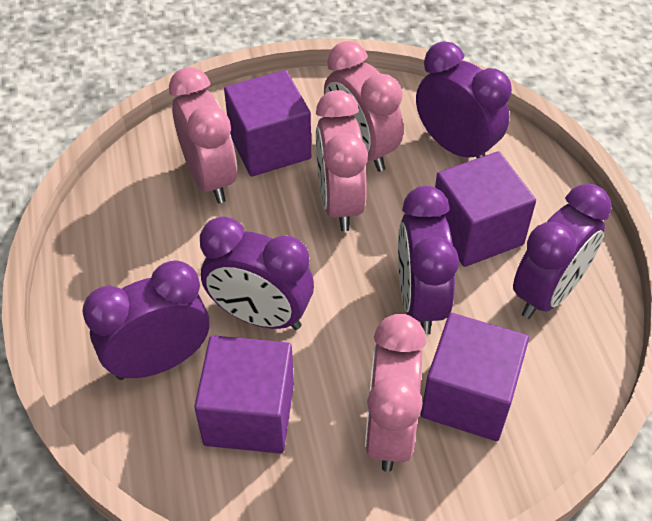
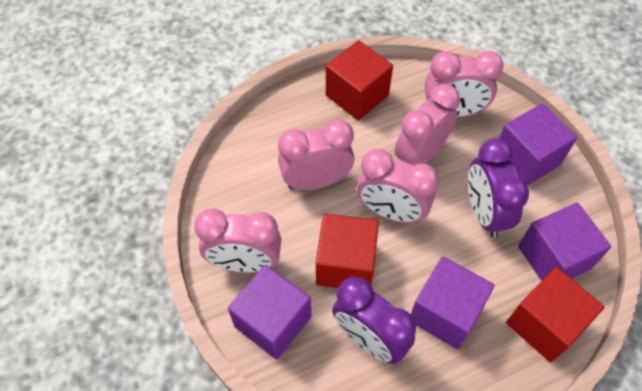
pink clock: [169,67,237,203] [316,90,368,231] [324,41,403,172] [365,314,426,472] = 4 -> [194,208,282,272] [278,119,354,190] [357,149,439,223] [395,84,460,166] [425,51,503,117] = 5
purple clock: [82,260,209,380] [200,216,314,330] [398,186,459,335] [416,41,512,158] [513,184,612,319] = 5 -> [332,277,416,364] [468,138,529,238] = 2
red cube: none = 0 -> [316,214,379,288] [326,40,393,120] [506,267,604,362] = 3

